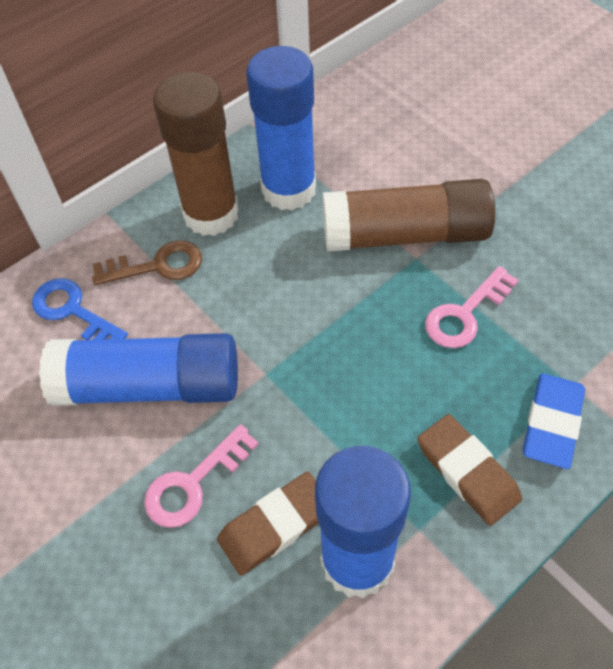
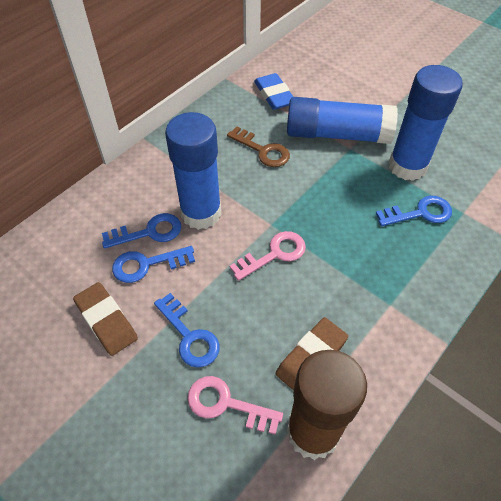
blue key: [32,278,128,340] = 1 -> [102,213,181,249] [112,246,195,283] [154,293,219,367] [376,196,452,226] = 4
brown glue stick: [153,72,239,236] [322,179,495,252] = 2 -> [287,350,367,460] = 1

